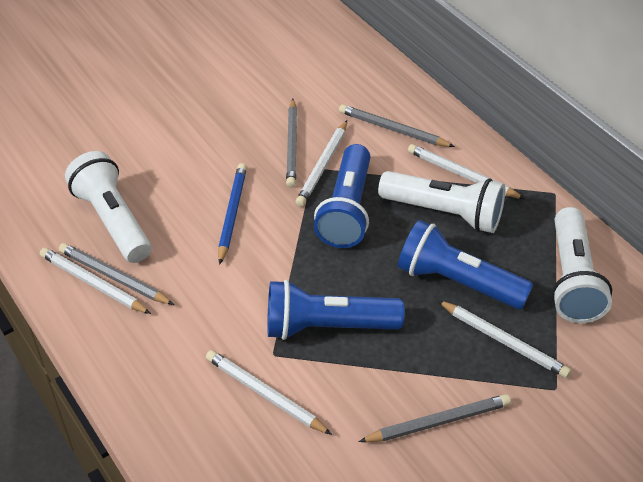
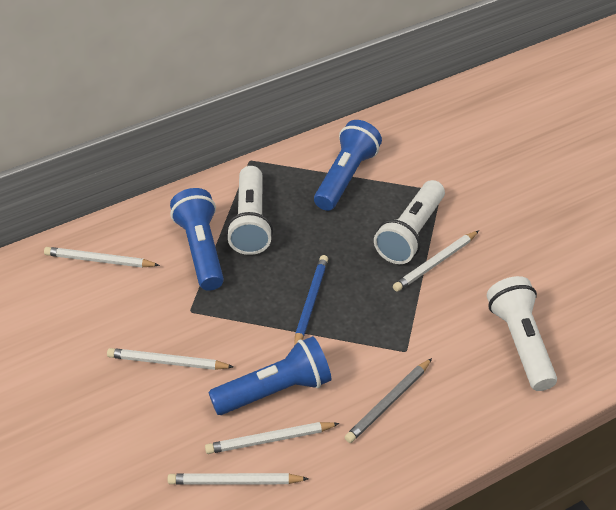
grey pencil: [59,243,174,305] [286,99,297,188] [339,104,455,147] [359,394,511,442] = 4 -> [345,358,432,443] = 1

